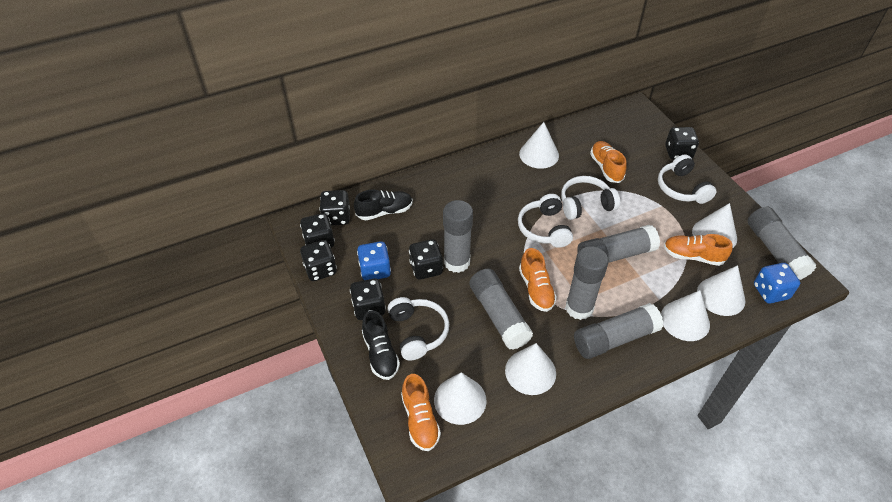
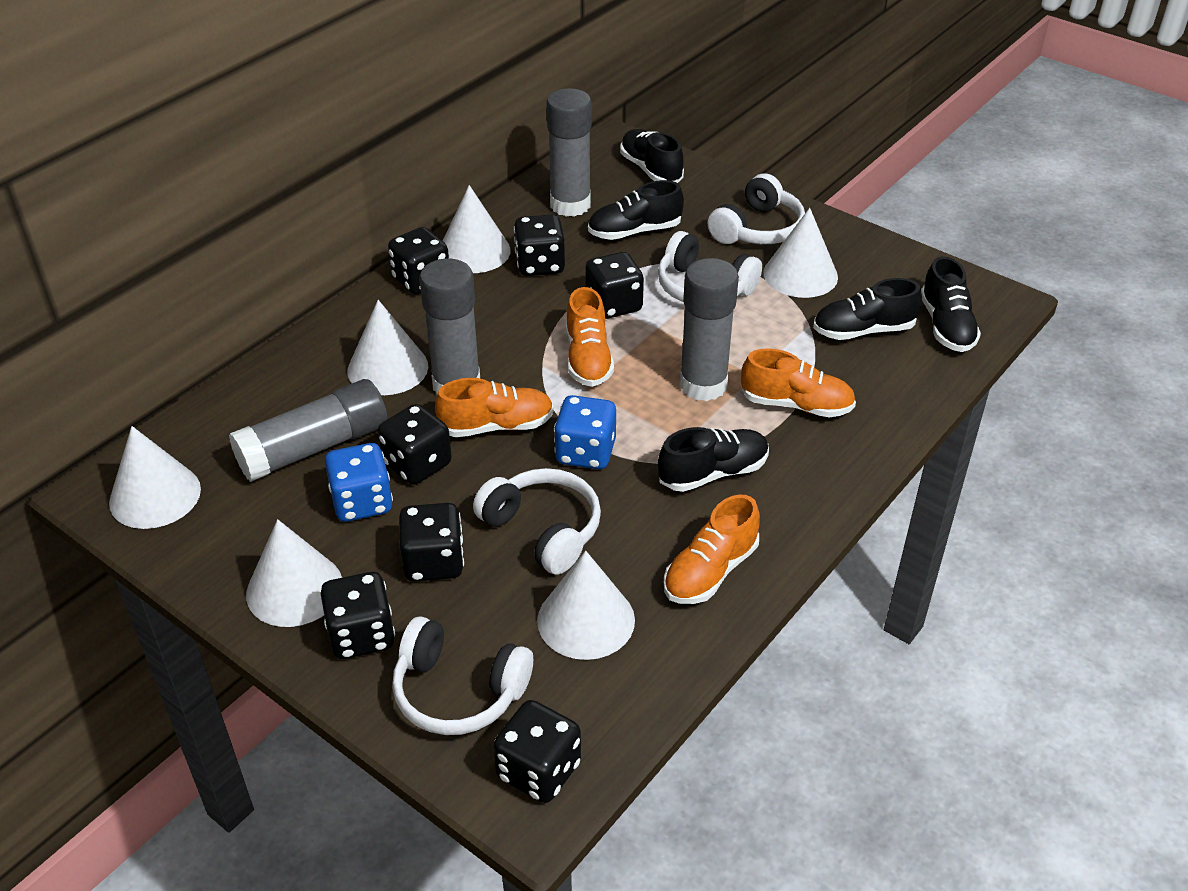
black dice: [300,213,335,248] [300,240,337,281] [319,190,350,226] [350,278,386,320] [409,239,443,280] [665,127,699,160] = 6 -> [321,572,395,659] [378,404,452,485] [388,227,449,295] [399,503,464,582] [493,700,581,803] [514,214,565,276] [585,252,644,319] = 7
black shoe: [354,190,413,220] [362,310,400,380] = 2 -> [588,180,684,240] [620,129,684,183] [658,427,769,492] [813,278,922,340] [921,256,981,352] = 5
grey glue stick: [443,200,473,273] [469,269,533,350] [565,246,609,320] [574,303,664,359] [577,225,660,263] [748,207,816,280] = 6 -> [229,379,388,482] [419,259,480,394] [546,88,592,217] [679,258,739,401] = 4

